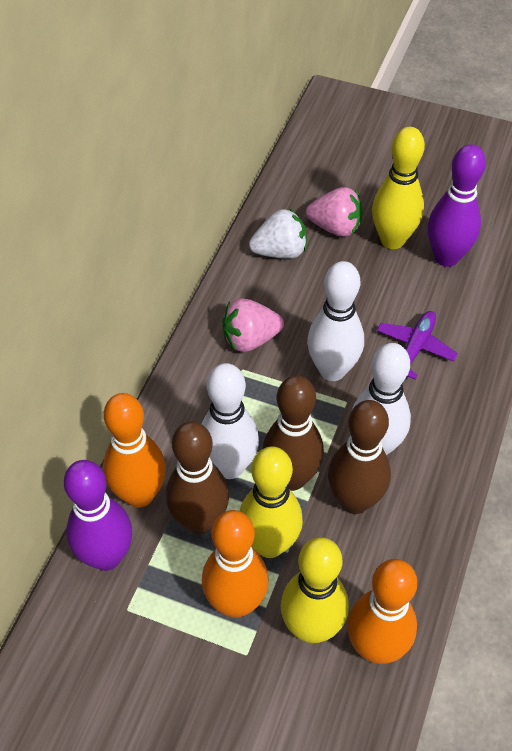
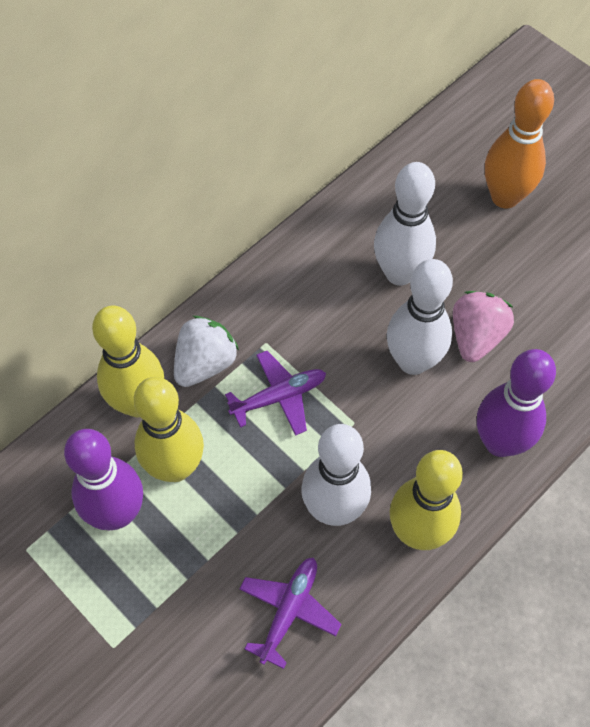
brown bowling pin: [166,421,229,534] [263,375,324,491] [328,400,391,514] = 3 -> none = 0
orange bowling pin: [103,393,166,508] [202,510,269,618] [347,559,417,664] = 3 -> [485,79,554,208] = 1
pink strawberry: [222,298,284,352] [306,187,363,237] = 2 -> [453,291,514,362] = 1
purple plane: [377,311,458,380] = 1 -> [225,351,326,436] [239,557,341,669] = 2

